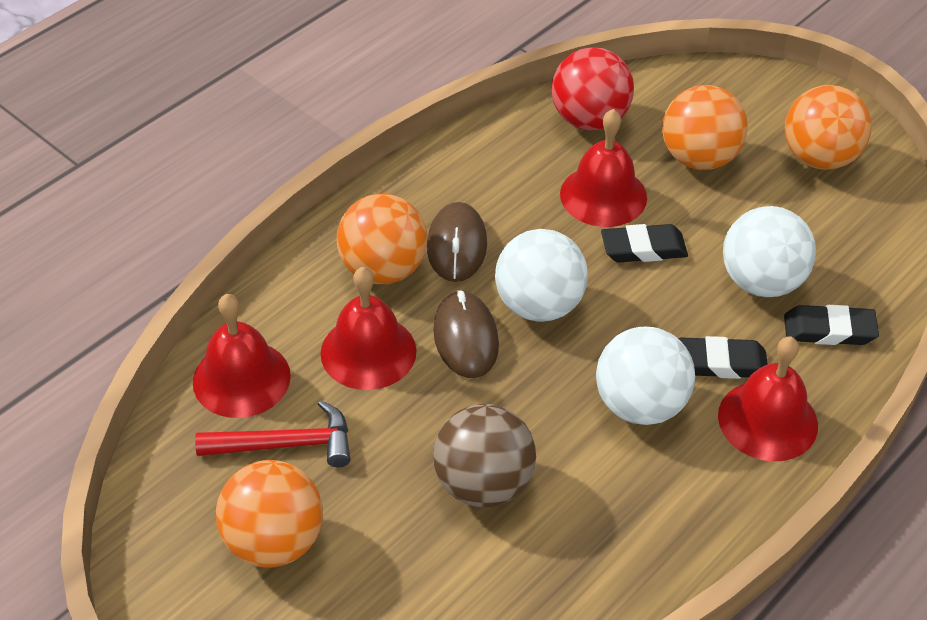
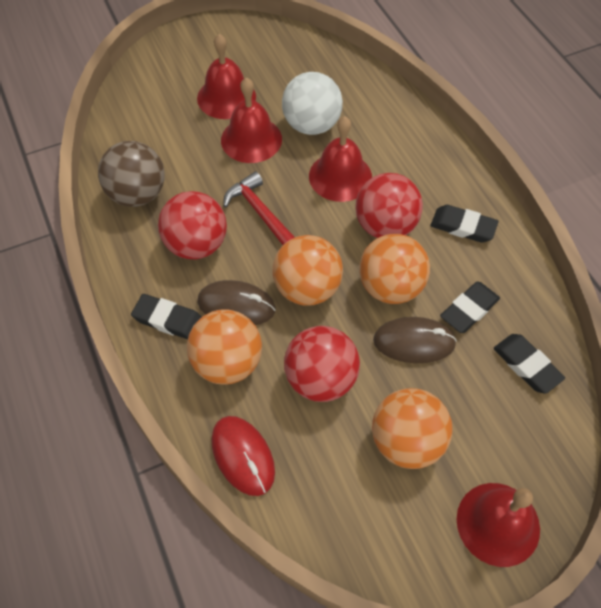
black eraser: [601,224,688,263] [678,336,768,379] [784,305,879,345] = 3 -> [131,294,202,339] [431,205,499,243] [440,282,500,333] [494,334,565,394] = 4
red ball: [551,47,634,130] = 1 -> [158,191,227,259] [284,326,360,402] [355,173,423,238] = 3
red mouse: none = 0 -> [212,416,275,496] = 1
white ball: [495,229,588,322] [596,327,695,425] [723,206,816,297] = 3 -> [282,72,343,135] = 1

